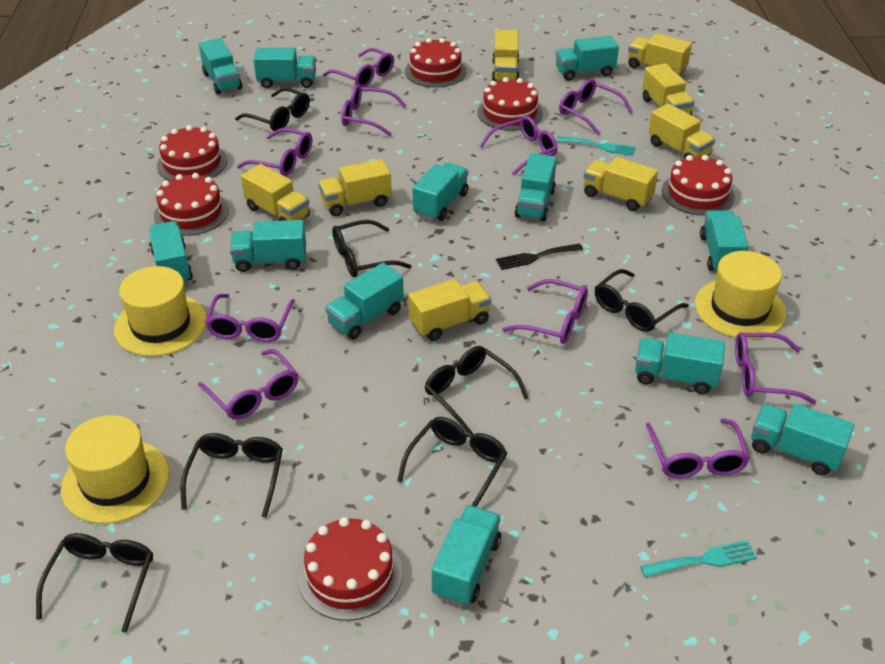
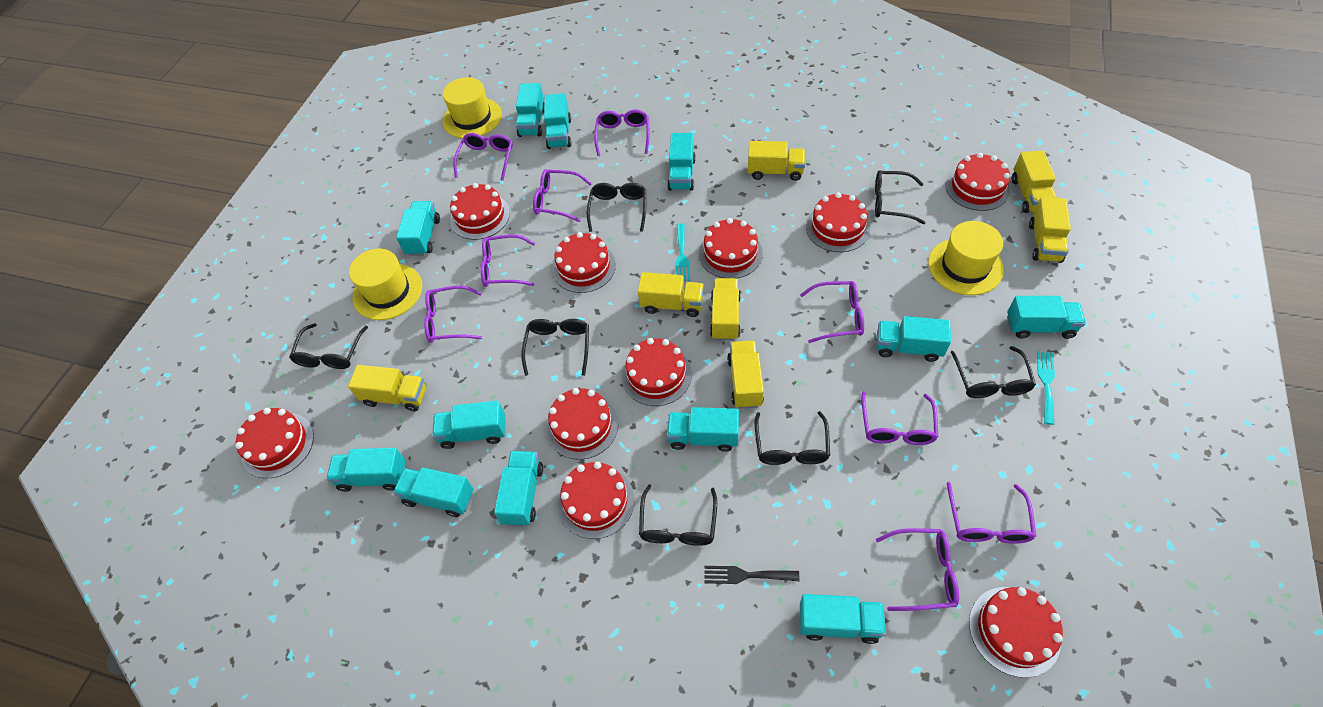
purple glasses: [198,349,298,420] [205,294,295,342] [237,128,313,176] [323,48,394,87] [341,84,407,136] [480,116,557,175] [502,279,588,344] [559,79,633,135] [646,418,750,478] [735,332,816,404] = 10 -> [424,285,482,343] [453,133,513,181] [480,235,535,287] [533,169,592,222] [594,109,650,156] [800,281,864,343] [861,391,938,445] [876,528,959,611] [947,482,1036,544] = 9
red cake: [154,173,229,236] [157,125,227,180] [298,517,403,621] [405,38,467,87] [477,77,543,131] [661,155,735,216] = 6 -> [235,408,314,478] [450,183,510,240] [546,388,618,460] [552,232,616,293] [558,462,634,539] [622,338,692,406] [699,218,763,278] [806,193,870,252] [945,153,1010,211] [969,587,1063,678] = 10
yellow truck: [241,164,310,221] [318,159,392,216] [408,279,491,341] [492,30,520,81] [584,157,658,211] [628,33,692,76] [642,63,695,115] [649,103,715,159] = 8 -> [348,365,426,411] [638,272,704,317] [710,278,741,341] [727,340,764,409] [748,141,805,181] [1012,151,1057,213] [1029,197,1071,263] = 7

